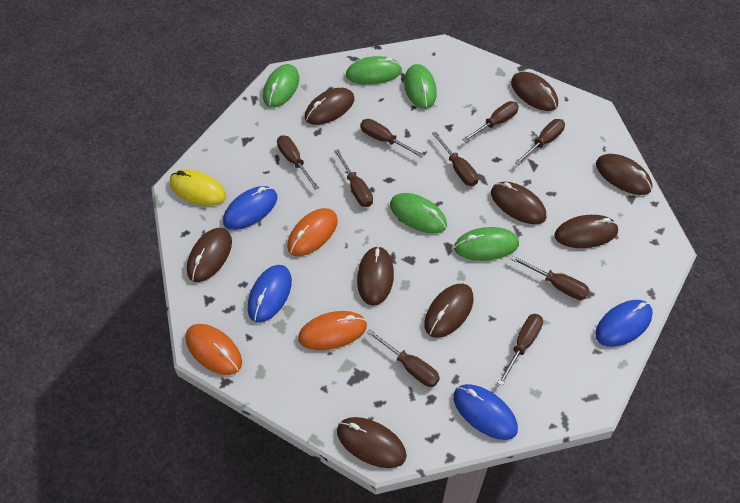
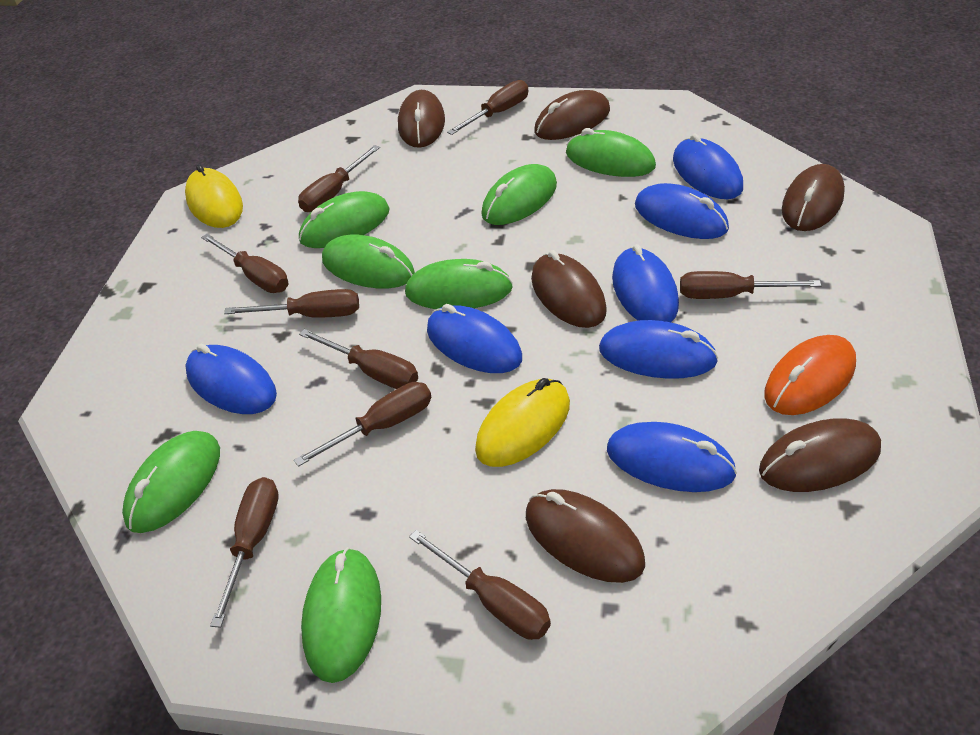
blue mouse: [223,186,277,230] [248,265,292,323] [453,384,518,440] [595,300,653,347] = 4 -> [185,344,277,414] [427,304,522,373] [599,320,719,379] [607,422,737,492] [612,244,679,322] [635,183,729,239] [673,134,743,199] = 7
brown mouse: [187,228,232,282] [305,88,354,125] [337,417,407,468] [357,246,394,306] [424,284,474,338] [491,182,546,224] [511,72,558,111] [555,215,619,248] [596,154,652,195] = 9 -> [398,90,445,148] [526,489,645,583] [531,250,607,328] [534,90,610,140] [759,418,881,492] [782,164,845,231] = 6
green mouse: [263,64,299,108] [346,56,402,85] [390,193,447,234] [404,64,437,109] [454,227,519,261] = 5 -> [122,431,220,533] [299,191,390,248] [301,547,381,683] [322,235,415,288] [405,259,513,309] [481,164,557,225] [566,128,656,177] = 7
orange mouse: [186,324,242,375] [287,208,338,256] [298,311,367,350] = 3 -> [764,335,856,415] = 1
yellow mouse: [170,170,226,206] = 1 -> [185,164,243,228] [475,378,570,467] = 2

